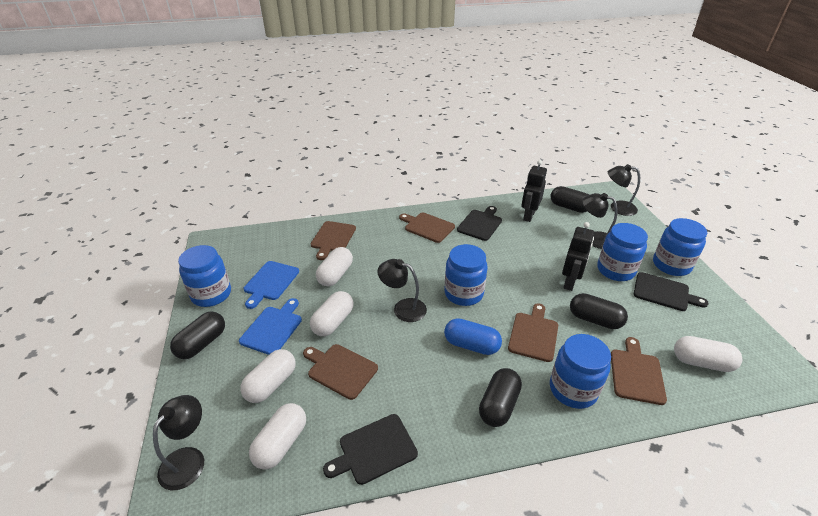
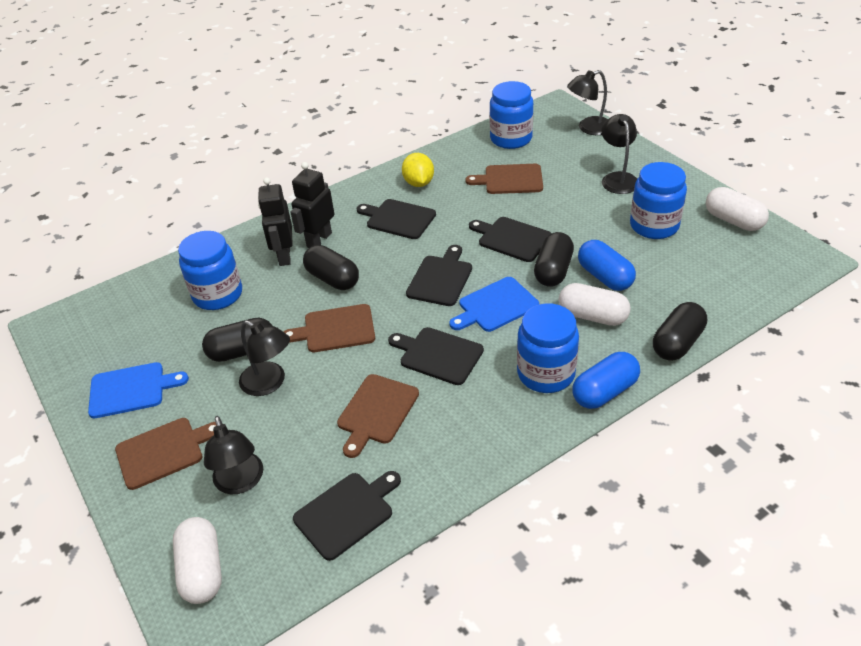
black cutting board: [323,414,418,485] [457,206,502,241] [634,272,709,311] = 3 -> [293,471,401,561] [356,199,436,239] [388,327,484,385] [406,245,472,306] [469,217,552,262] = 5
blue capsule: [444,318,502,355] = 1 -> [572,352,640,409] [578,240,636,291] = 2
blue jar: [178,245,231,307] [444,244,488,306] [550,334,611,409] [597,223,648,281] [653,218,707,276] = 5 -> [178,231,242,310] [490,81,533,149] [517,303,579,393] [630,162,687,239] = 4
brown cutting board: [303,344,378,400] [311,221,356,260] [399,213,455,243] [508,303,558,362] [611,337,667,405] = 5 -> [115,418,216,490] [283,304,375,352] [337,374,419,458] [465,164,543,194] = 4
white capsule: [240,349,296,403] [249,403,306,470] [310,291,354,336] [316,247,353,286] [674,336,742,372] = 5 -> [173,517,222,604] [559,283,631,326] [706,187,769,231] = 3
yellow lemon: none = 0 -> [402,153,434,187] = 1

